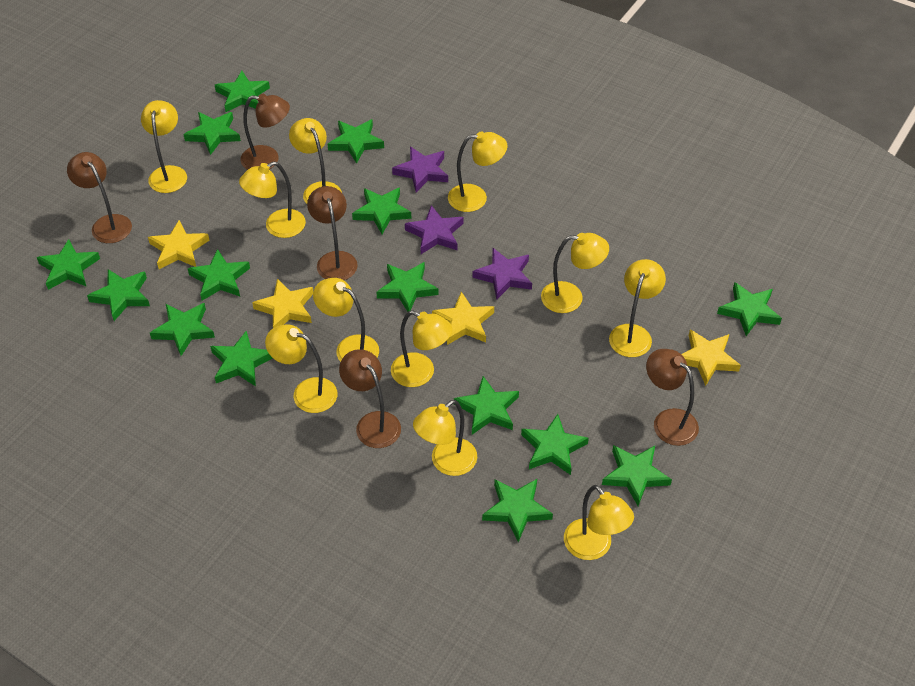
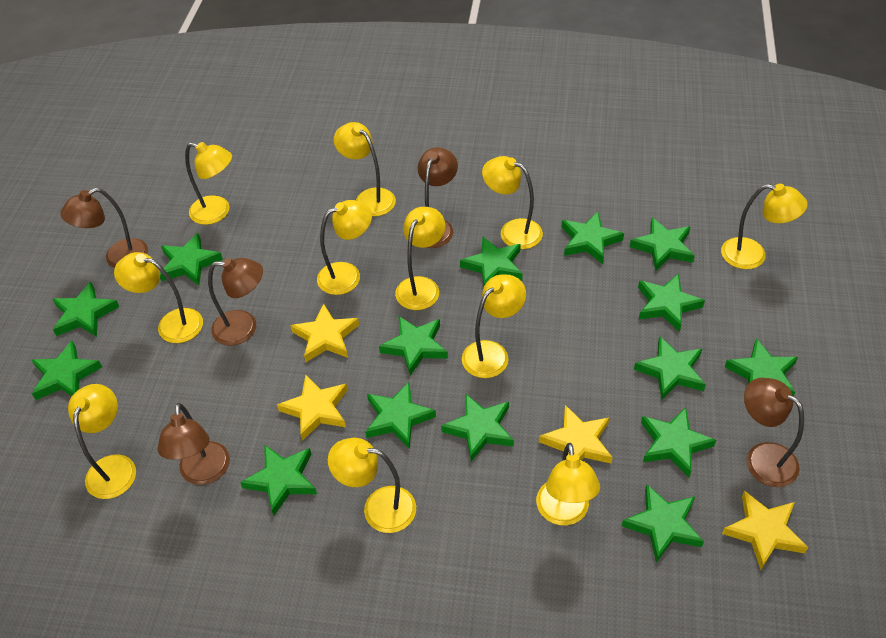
purple star: [392,146,448,192] [405,205,463,254] [472,248,532,300] = 3 -> none = 0

